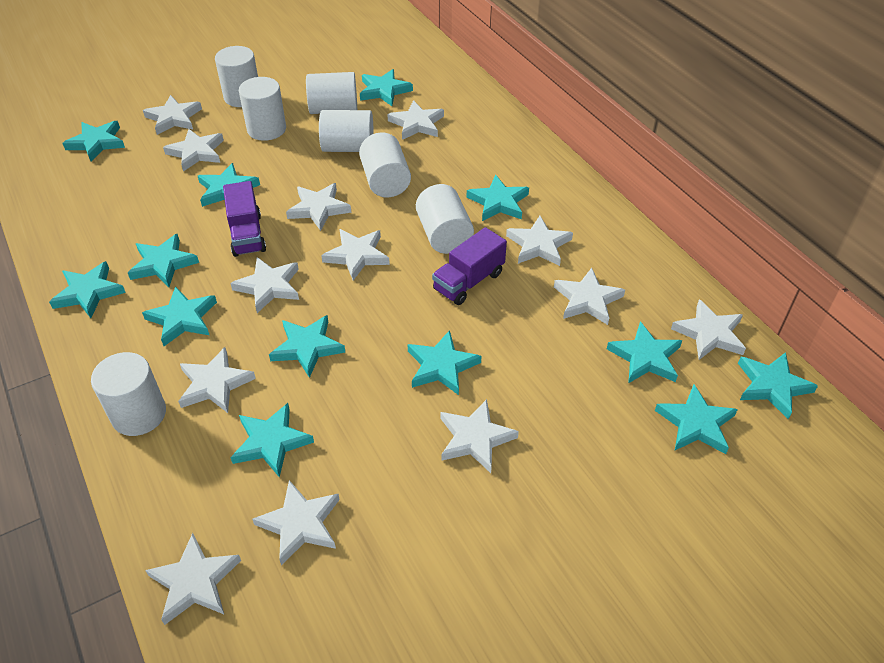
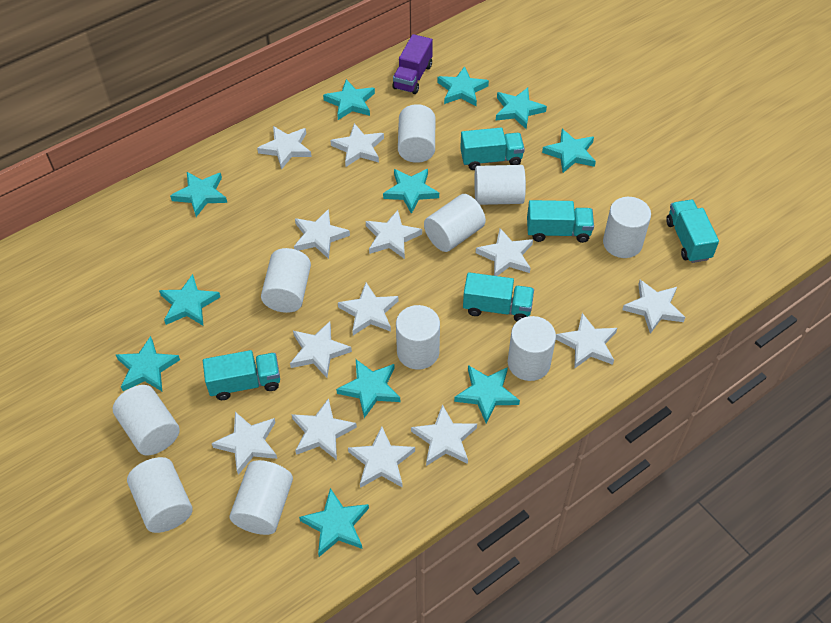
purple truck: [223,181,266,257] [432,227,507,305] = 2 -> [393,34,433,94] = 1
turquoise star: [49,261,126,318] [62,121,125,161] [128,234,199,287] [142,286,217,346] [198,163,260,207] [230,403,314,478] [269,315,345,378] [360,69,413,106] [408,330,482,395] [467,175,529,221] [607,321,682,383] [655,384,738,454] [738,352,818,419] = 13 -> [116,336,180,391] [159,274,220,325] [170,172,227,217] [299,488,369,557] [323,79,375,120] [336,359,400,418] [383,169,439,214] [437,66,489,106] [454,365,520,423] [496,88,547,129] [542,129,596,173] = 11
turquoise truck: none = 0 -> [203,350,280,400] [460,128,525,170] [463,272,534,321] [527,200,594,243] [666,200,719,263] = 5
white cylinder: [91,352,166,436] [215,46,258,107] [239,77,286,141] [306,72,357,114] [319,110,374,152] [359,132,411,197] [416,184,474,254] = 7 -> [113,385,180,455] [127,457,193,533] [230,460,293,535] [261,248,311,313] [396,305,440,370] [398,104,435,163] [424,194,486,252] [474,165,526,205] [508,316,556,381] [603,197,651,258] = 10

